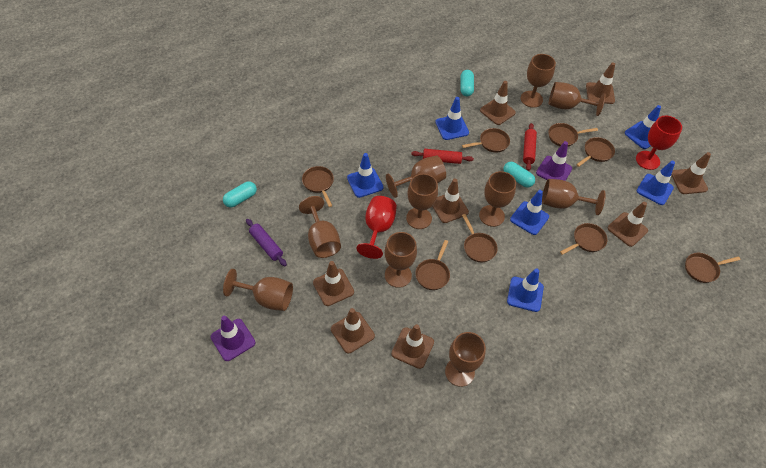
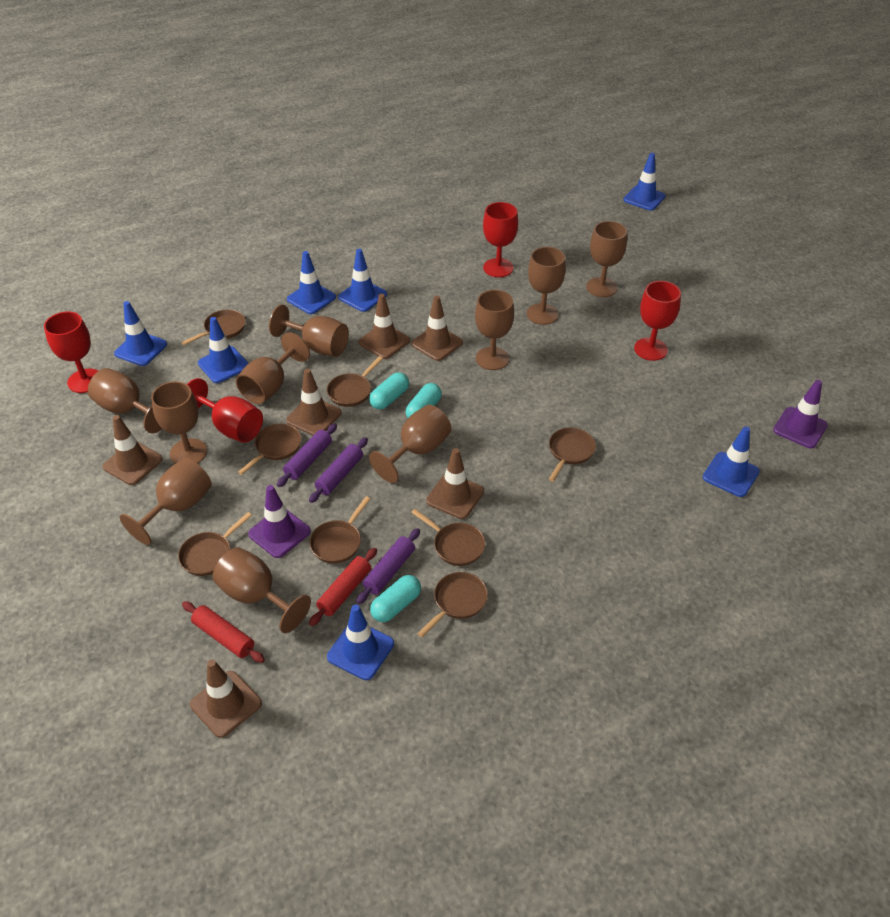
blue traffic cone: [347,153,383,198] [435,97,469,140] [507,268,544,312] [510,190,549,235] [625,105,661,149] [637,161,675,205] = 6 -> [114,301,167,366] [198,317,249,383] [287,251,336,314] [327,604,394,680] [338,249,387,312] [623,153,666,211] [703,426,760,497] = 7
brown traffic cone: [313,261,354,306] [331,308,375,353] [391,324,434,369] [432,179,469,223] [480,81,516,125] [586,62,615,104] [608,202,648,247] [672,152,711,194] = 8 -> [102,415,163,485] [190,659,262,738] [286,369,341,435] [359,294,410,359] [411,296,463,361] [426,448,484,519] = 6
purple rolling pin: [246,219,287,266] = 1 -> [277,424,337,487] [309,437,368,503] [356,528,420,604] = 3
red goblet: [356,196,397,259] [636,116,682,170] = 2 -> [44,311,98,393] [187,378,263,443] [483,202,518,277] [634,281,681,361] = 4

